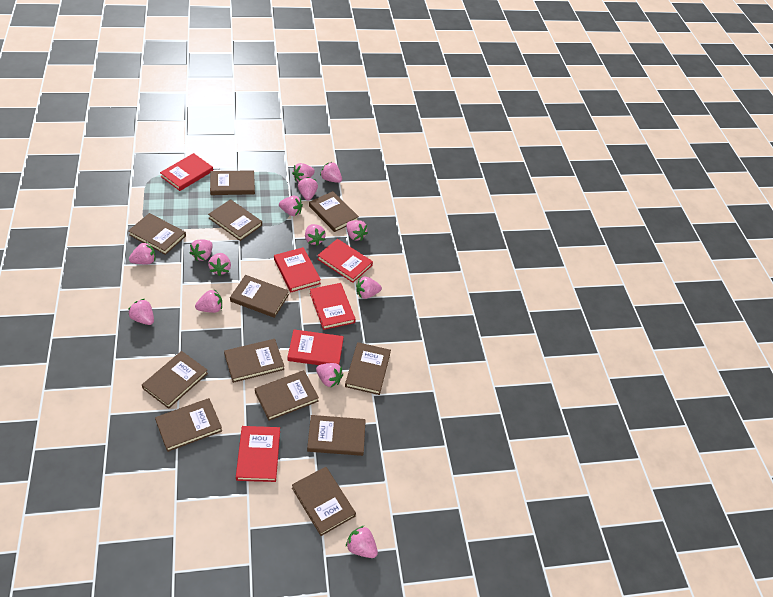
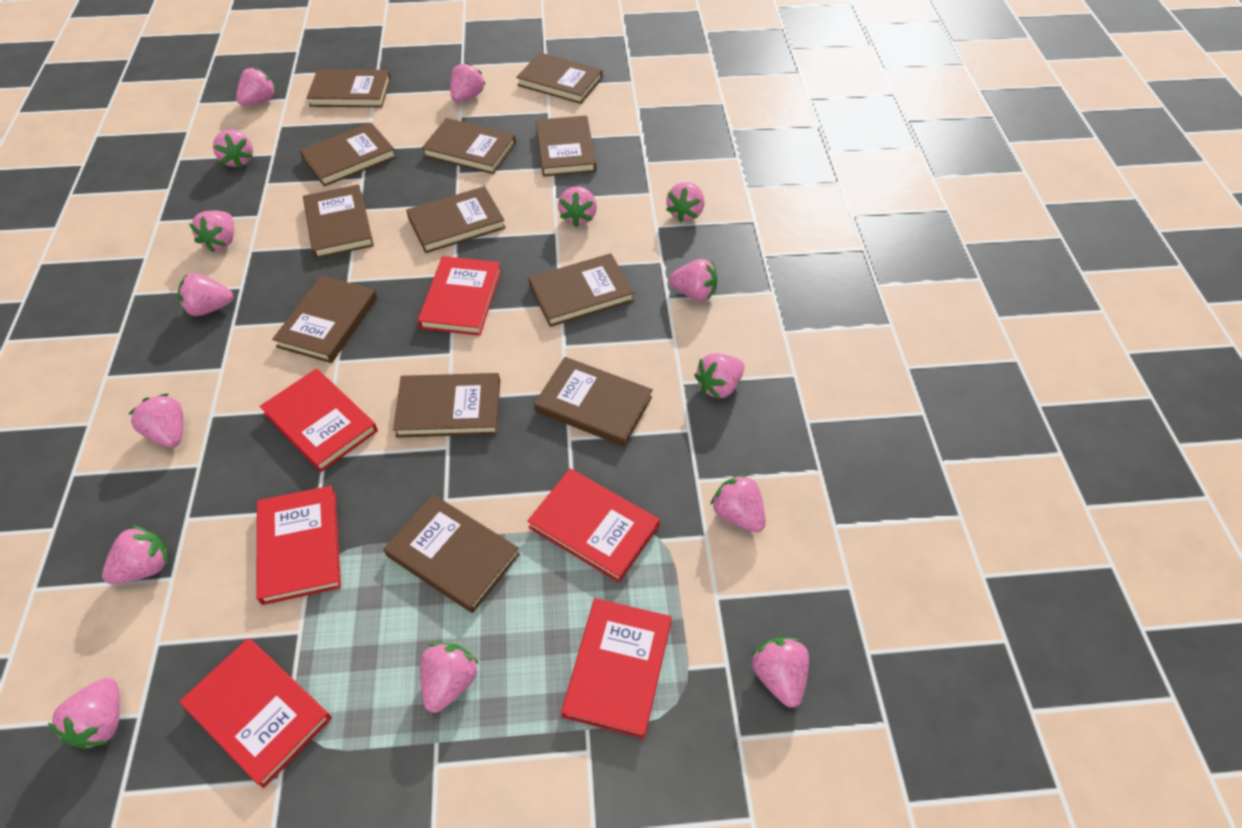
pink strawberry: [128,299,154,325] [129,242,155,264] [190,240,212,261] [195,289,222,313] [208,253,231,276] [279,196,303,216] [292,163,315,182] [298,177,318,201] [305,224,326,246] [316,363,343,387] [320,162,342,183] [346,220,368,241] [346,526,378,558] [356,277,382,299] = 14 -> [48,678,120,749] [102,525,168,584] [129,393,183,448] [178,273,233,316] [189,211,234,252] [213,129,253,168] [236,67,277,106] [420,643,479,713] [450,62,486,102] [558,186,597,227] [666,182,704,223] [669,259,717,301] [694,353,745,399] [710,474,766,532] [752,637,809,707] = 15

